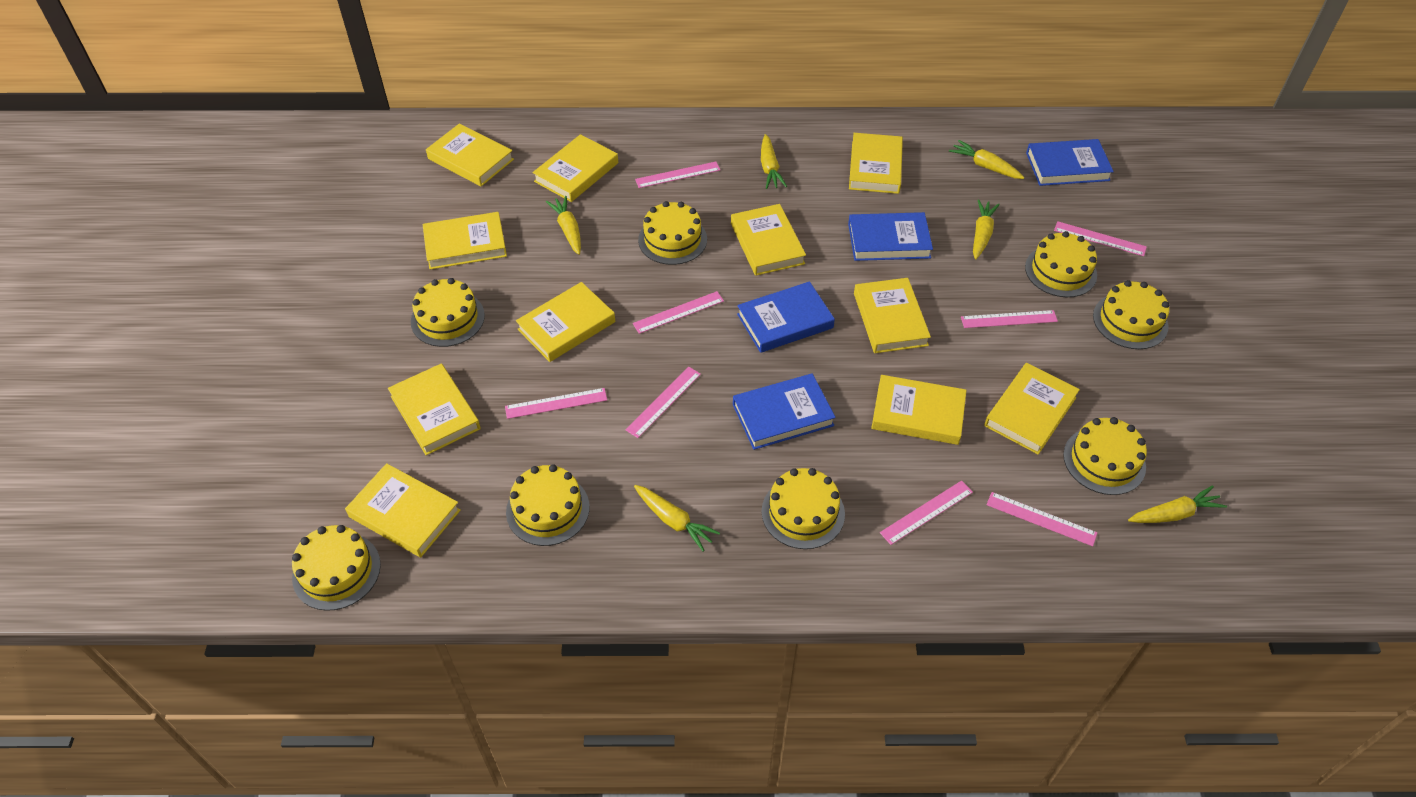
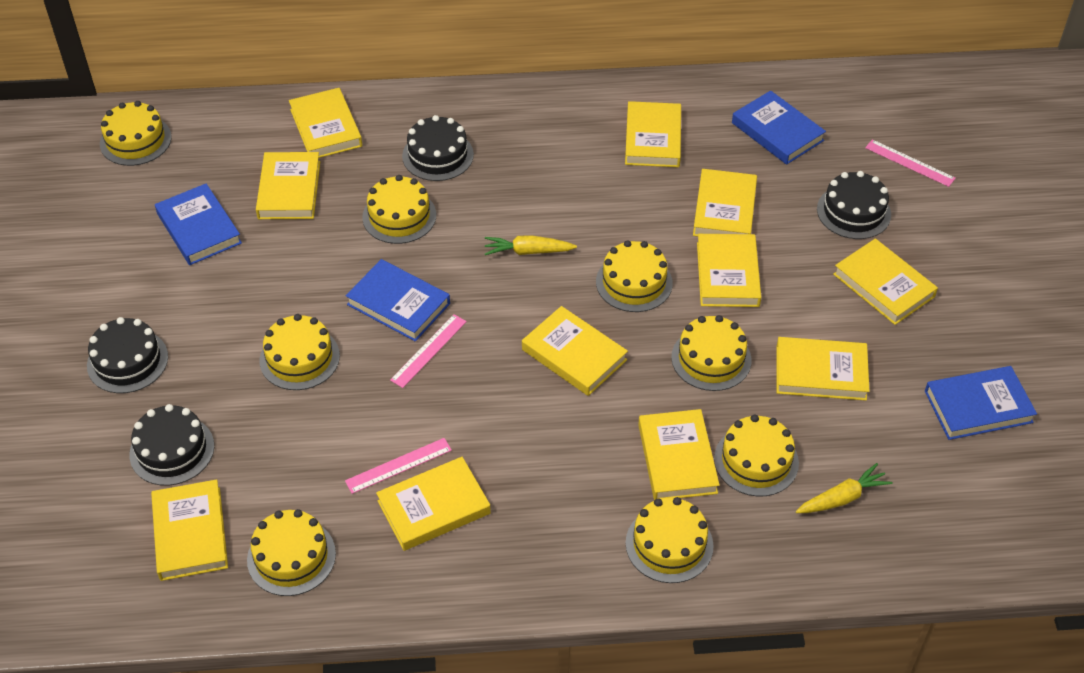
black cake: none = 0 -> [87,317,168,393] [129,404,214,486] [402,115,474,181] [817,171,891,239] = 4
pink ruler: [505,388,607,419] [626,367,701,438] [633,291,724,334] [635,162,720,188] [880,480,973,545] [961,310,1058,328] [987,492,1097,546] [1054,221,1147,256] = 8 -> [345,438,452,494] [390,314,467,388] [865,139,956,187] = 3
yellow carrot: [546,196,581,255] [634,485,720,551] [761,134,787,189] [949,140,1024,179] [973,200,1000,259] [1128,485,1227,523] = 6 -> [485,235,577,255] [796,463,893,513] = 2

